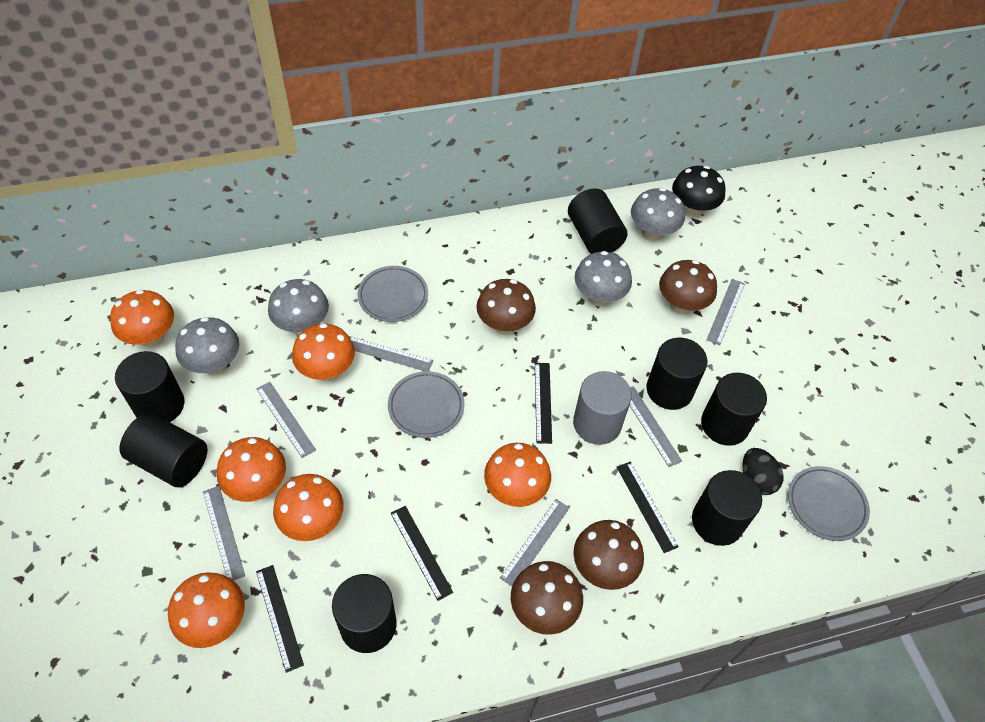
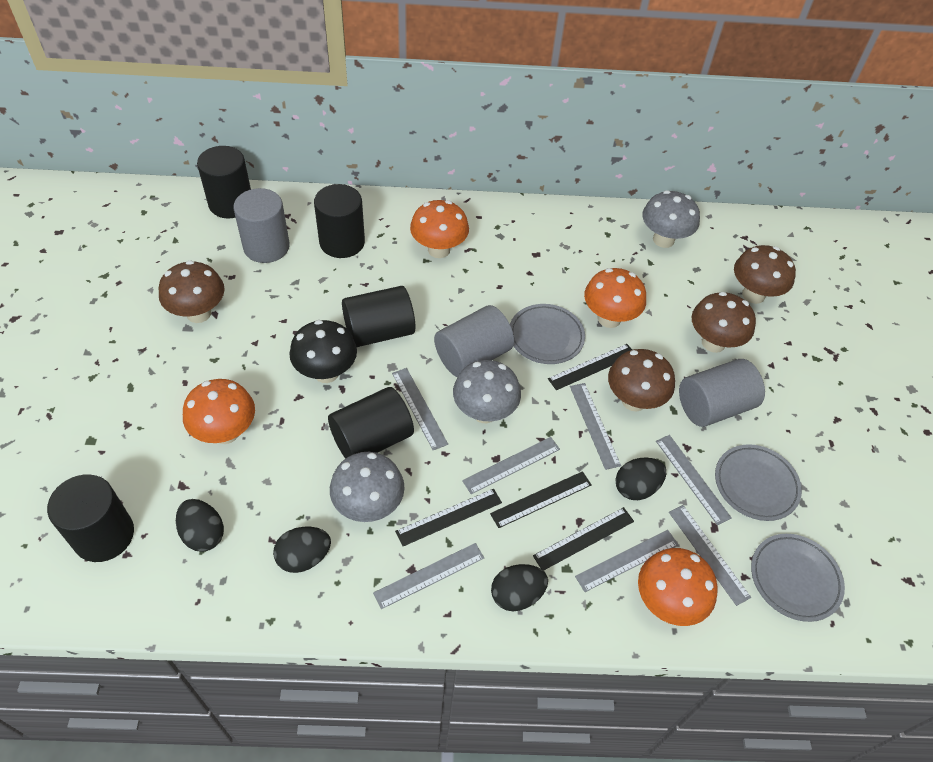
black cylinder: [115,351,184,422] [119,413,208,487] [332,574,397,653] [568,188,627,254] [646,338,707,410] [692,470,762,546] [701,373,767,446] = 7 -> [47,474,134,562] [197,146,251,218] [314,184,365,258] [328,387,414,459] [342,286,415,347] = 5
black egg: [742,448,784,495] = 1 -> [176,499,224,552] [273,527,331,573] [491,564,548,611] [615,458,666,500] = 4
grey cylinder: [573,371,632,445] = 1 -> [234,188,290,263] [434,305,514,377] [679,359,765,427] = 3
grey mushroom: [175,317,239,375] [268,279,329,335] [575,251,632,307] [631,188,685,242] = 4 -> [330,452,404,522] [453,360,521,423] [642,190,700,248] = 3
grey ruler: [203,486,245,580] [256,382,316,458] [349,336,433,371] [500,499,570,587] [630,386,682,467] [707,279,745,345] = 6 -> [373,543,484,609] [392,368,448,450] [462,437,560,494] [570,383,621,470] [575,530,678,592] [656,435,732,525] [669,505,751,606] = 7
orange mushroom: [110,290,174,347] [168,572,245,648] [217,437,286,502] [273,474,344,541] [292,323,355,381] [484,443,551,507] = 6 -> [183,379,255,444] [410,200,469,258] [584,268,646,328] [638,548,718,626] = 4

